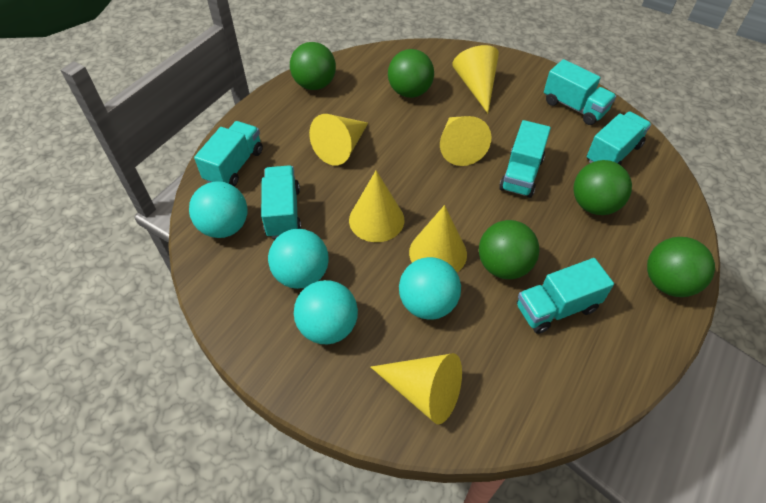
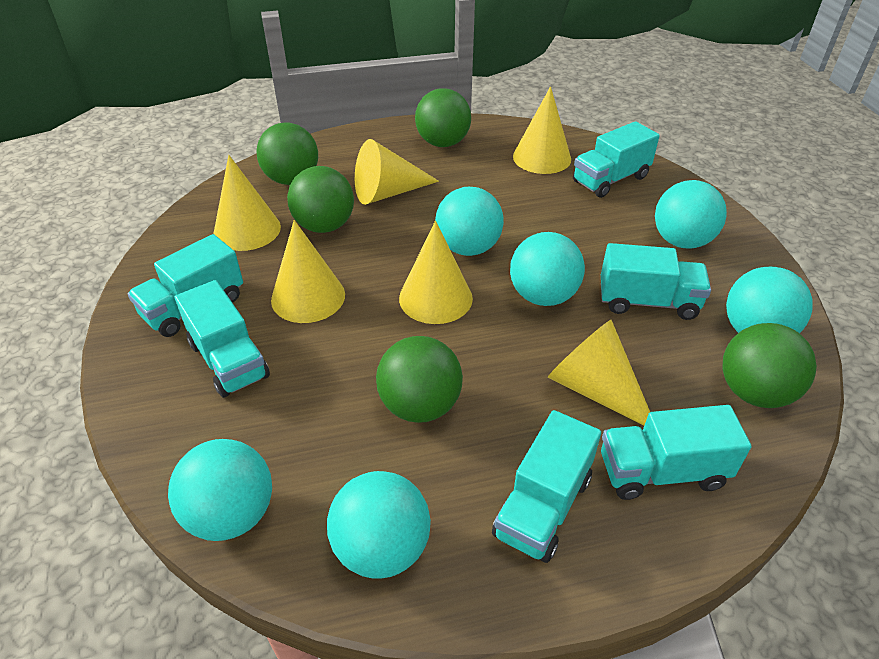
turquoise ball: [189,181,248,238] [268,229,329,289] [294,280,358,344] [399,257,461,320] = 4 -> [168,439,272,541] [327,471,431,579] [435,187,504,256] [510,232,585,306] [655,180,727,248] [726,267,813,333] = 6

